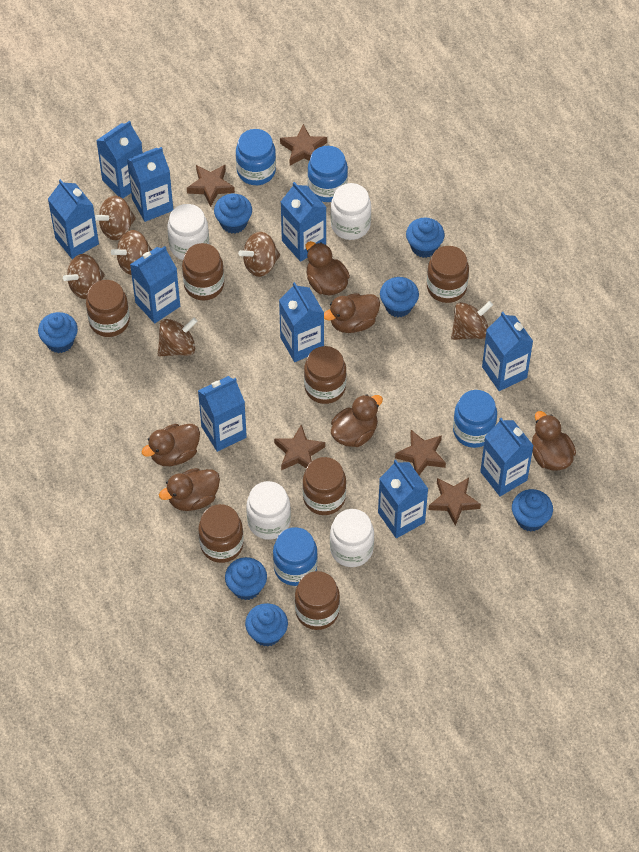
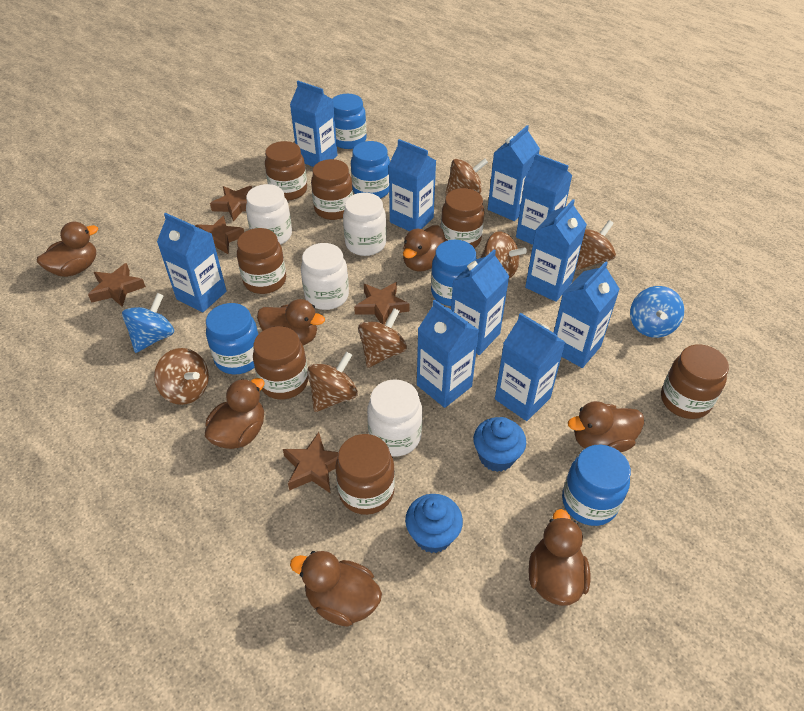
blue cupcake: [38,312,78,353] [214,193,252,233] [225,557,267,600] [245,603,288,647] [380,277,419,317] [406,218,445,258] [512,489,553,532] = 7 -> [405,494,463,553] [473,417,526,472] = 2
blue jar: [236,129,276,185] [273,527,318,586] [307,146,348,202] [453,390,497,448] = 4 -> [206,303,258,374] [333,94,367,149] [351,141,390,199] [431,240,477,306] [562,445,631,526] = 5
blue spinning top: none = 0 -> [122,293,174,353] [630,286,684,338] = 2
brown duck: [141,424,200,466] [159,468,220,511] [305,241,350,295] [324,293,380,333] [331,394,383,447] [532,411,576,470] = 6 -> [37,222,98,277] [205,378,265,449] [257,299,325,346] [290,551,382,627] [403,225,446,272] [528,509,590,606] [568,401,644,452] = 7

